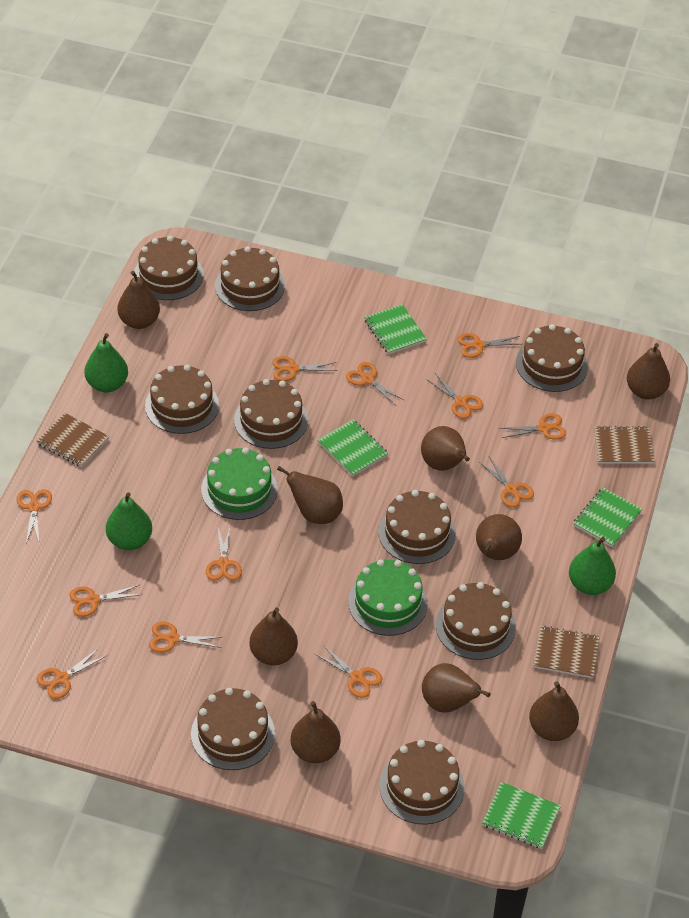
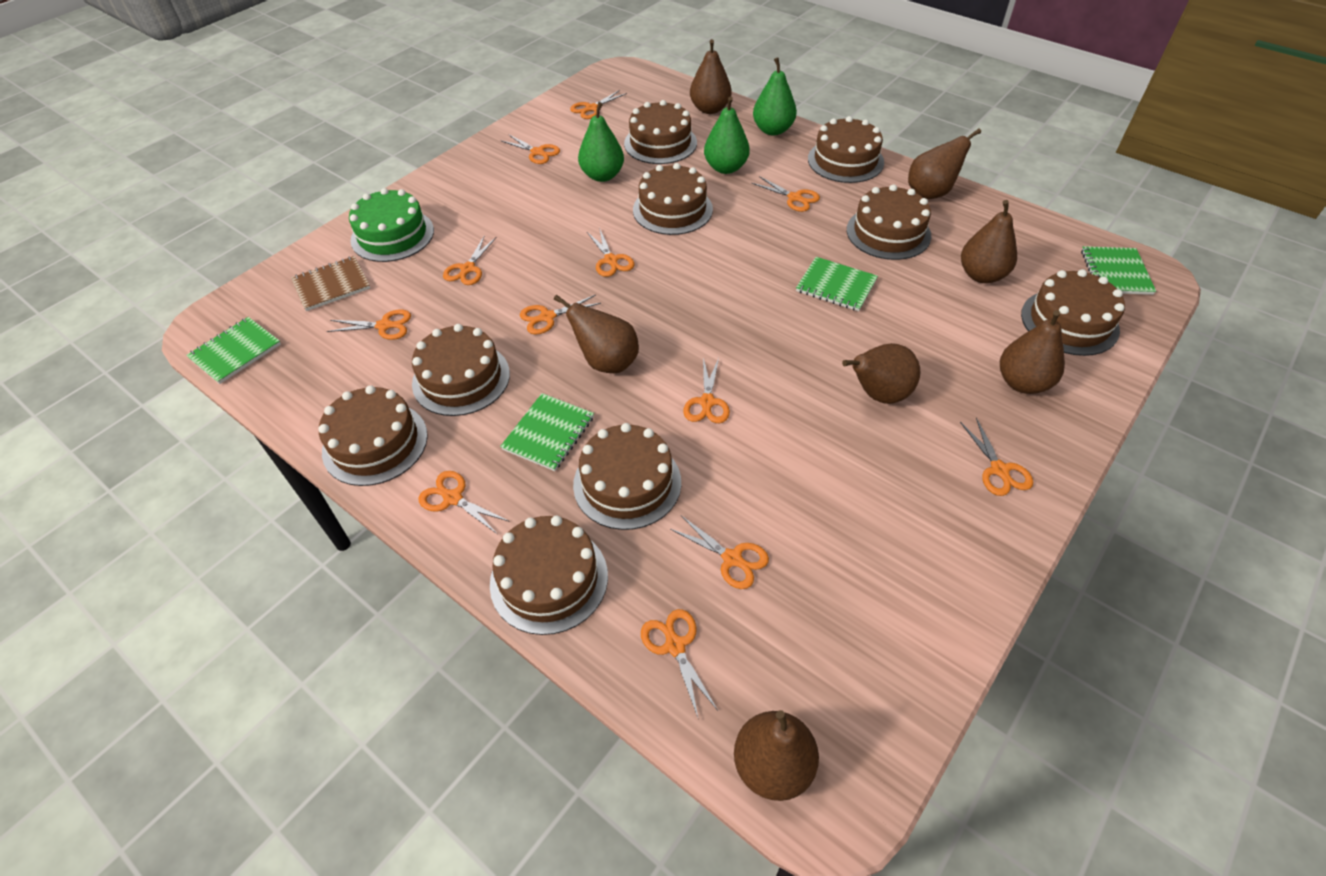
brown notebook: [37,413,109,467] [533,626,600,678] [594,426,654,464] = 3 -> [291,256,370,311] = 1
brown pear: [117,271,160,329] [249,607,298,666] [277,466,343,524] [290,701,341,763] [421,426,470,471] [422,663,491,713] [476,514,522,560] [529,681,579,741] [627,343,670,400] = 9 -> [554,295,639,373] [690,39,732,114] [734,710,819,801] [842,343,920,404] [908,128,981,199] [961,200,1017,283] [1000,310,1065,394] = 7
green cake: [201,448,278,520] [348,559,428,636] = 2 -> [349,188,434,262] = 1

